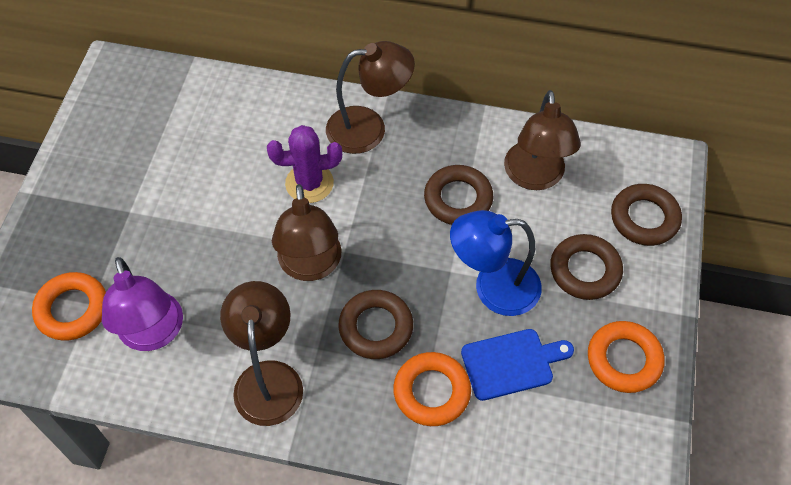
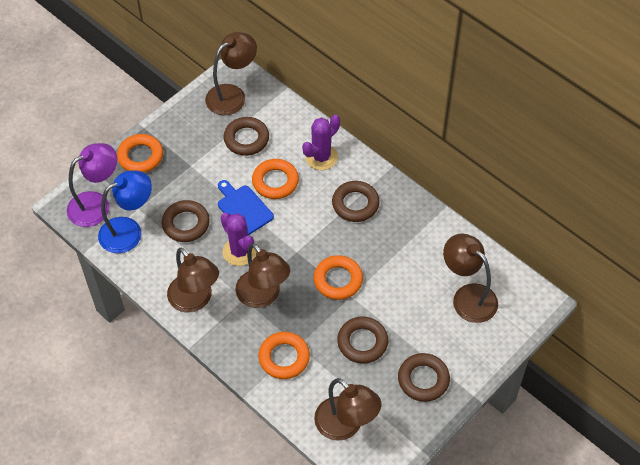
brown lamp: [220,281,303,426] [272,184,341,281] [326,41,415,154] [504,90,581,190] = 4 -> [167,248,219,312] [205,32,257,115] [235,243,290,308] [314,378,381,441] [443,234,498,323] = 5
brown ring: [338,290,413,359] [424,165,493,225] [550,234,623,300] [611,184,682,246] = 4 -> [162,200,210,242] [224,117,269,156] [332,181,380,222] [337,317,388,363] [398,353,450,402] = 5
orange ring: [32,272,106,341] [393,352,471,426] [588,321,665,393] = 3 -> [117,134,163,173] [252,159,299,199] [258,332,310,379] [314,255,363,300] = 4
purple cactus: [267,125,342,203] = 1 -> [220,213,257,266] [302,115,340,170] = 2

